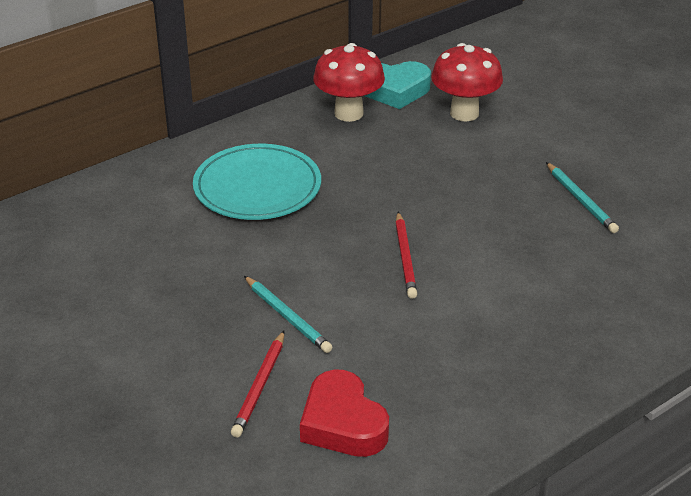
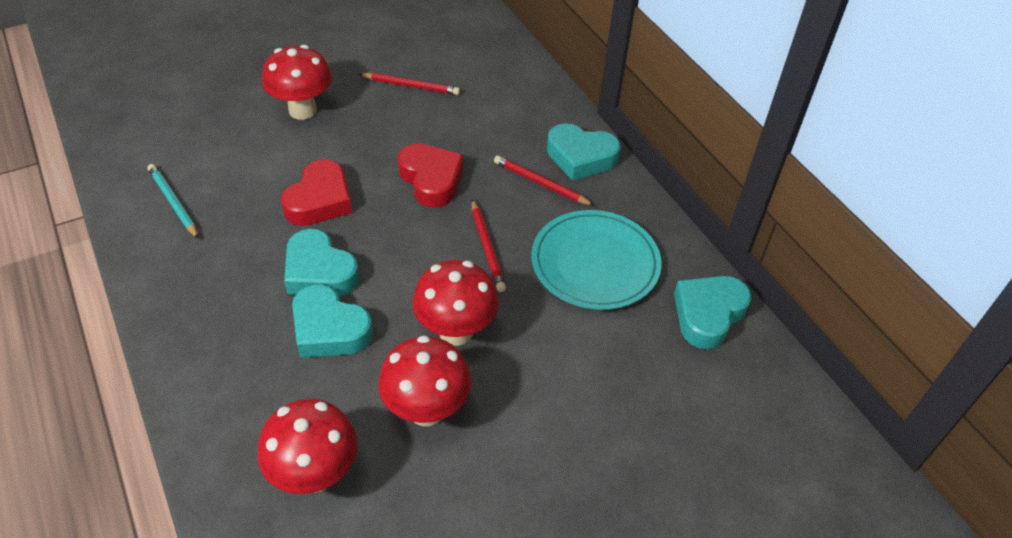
red heart: [300,369,389,457] = 1 -> [281,159,352,226] [398,143,463,208] = 2
red mushroom: [313,43,385,122] [431,43,503,121] = 2 -> [257,399,358,494] [262,45,332,120] [378,335,471,427] [412,260,499,346] = 4
red pencil: [231,331,284,437] [395,212,417,299] = 2 -> [359,73,460,95] [472,199,506,292] [494,155,595,206] = 3
turquoise heart: [365,61,431,109] = 1 -> [284,229,359,296] [292,284,373,358] [547,123,621,181] [674,276,752,349] = 4
turquoise pencil: [244,276,332,353] [546,162,619,233] = 2 -> [147,164,199,239] = 1

